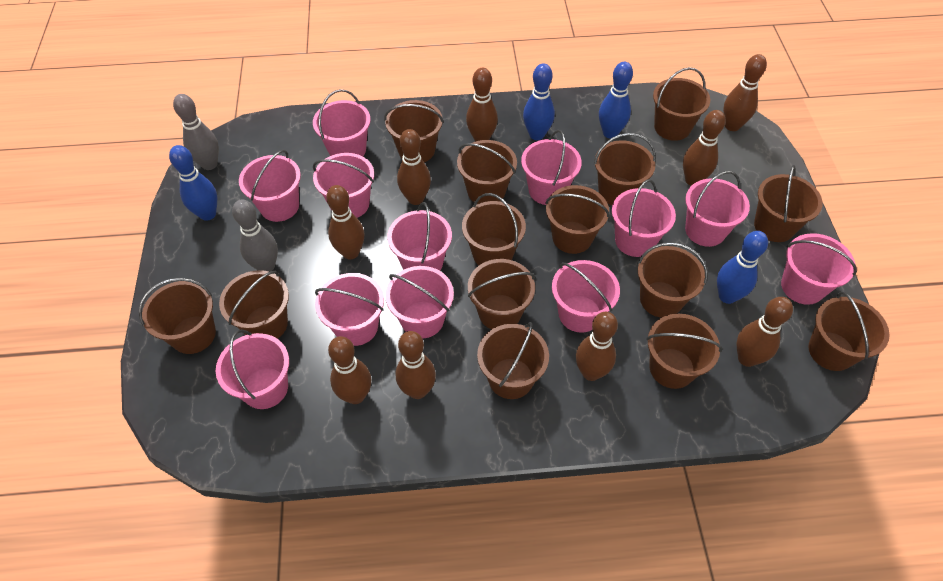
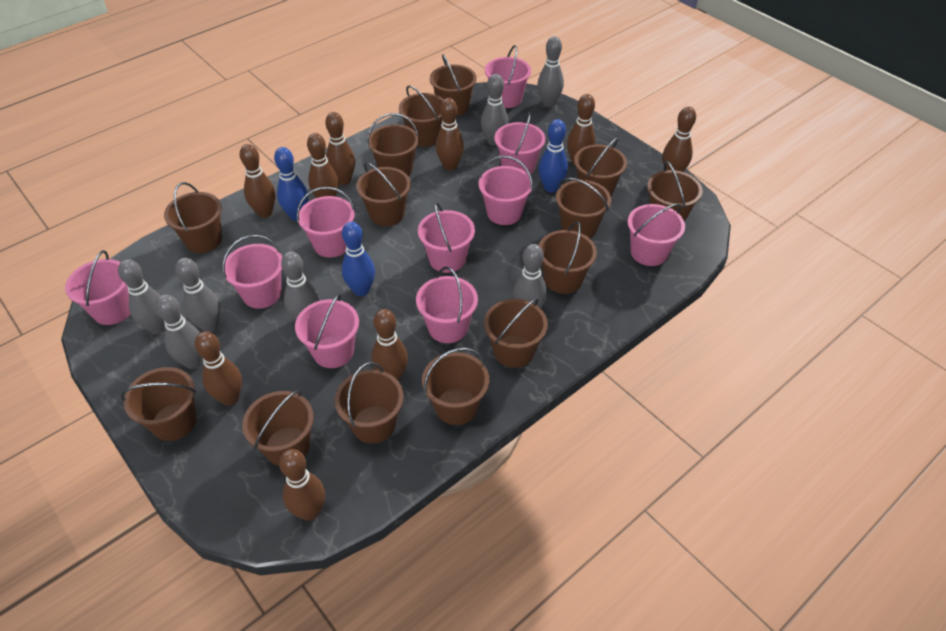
blue bowling pin: [169,145,217,221] [523,63,555,140] [599,62,633,139] [717,231,768,304] = 4 -> [274,147,308,221] [342,222,375,296] [538,119,568,193] = 3
grey bowling pin: [173,94,219,170] [232,199,278,272] = 2 -> [118,259,165,334] [156,294,203,369] [175,258,221,332] [281,251,319,320] [481,74,508,146] [513,244,547,308] [538,36,564,107] = 7
pink bucket: [216,329,289,409] [239,150,301,222] [313,89,371,156] [313,153,374,218] [315,273,384,346] [385,266,454,339] [387,202,452,271] [521,130,582,205] [552,260,620,333] [612,180,676,257] [685,171,750,247] [781,233,857,305] = 12 -> [65,250,130,325] [222,235,282,309] [295,293,359,368] [297,187,355,257] [416,267,478,343] [418,201,475,273] [479,156,533,225] [485,45,531,108] [494,112,545,174] [628,203,685,266] = 10

